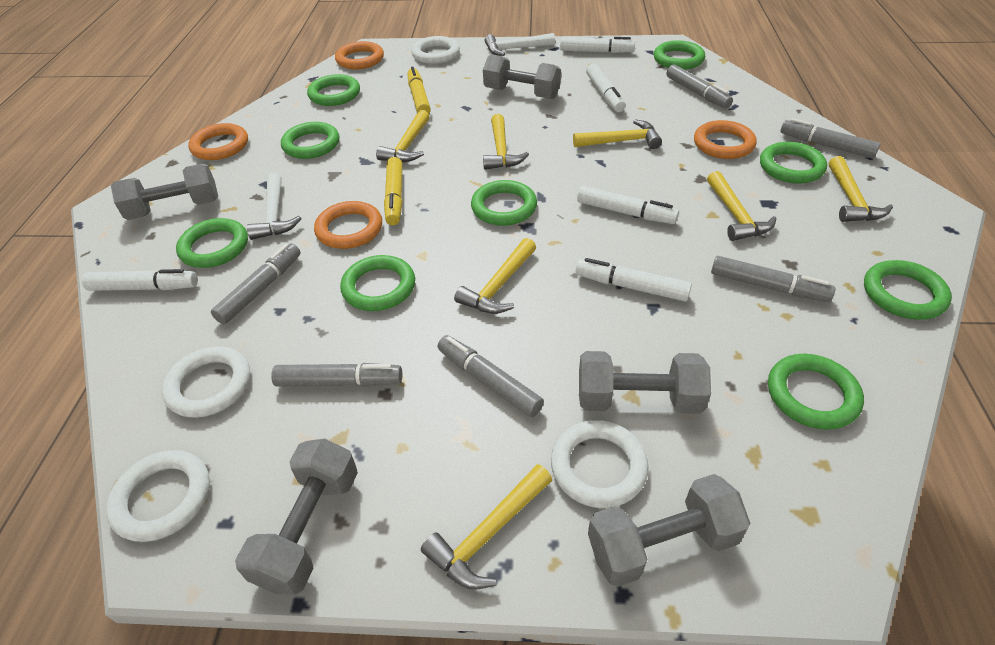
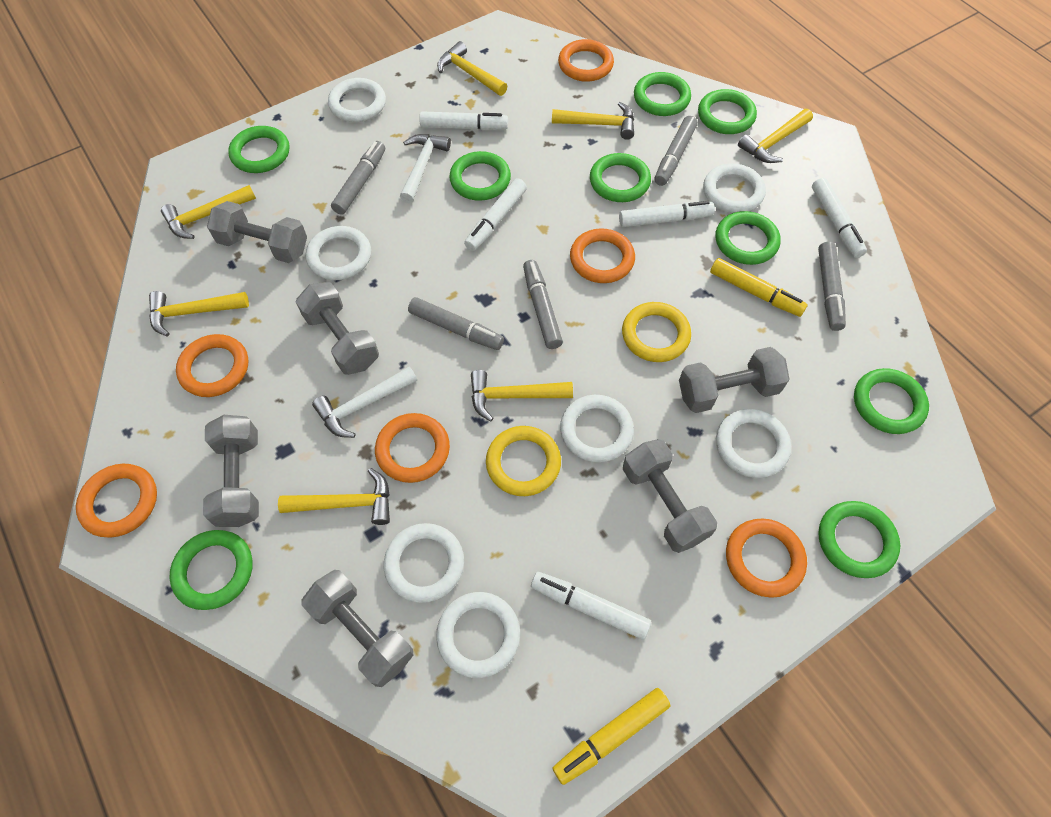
grey dumbbell: [111,164,218,220] [235,438,358,595] [483,54,561,99] [579,351,711,414] [588,474,751,587] = 5 -> [203,415,259,527] [207,201,307,263] [296,282,379,375] [301,570,413,687] [623,439,717,553] [679,347,790,413] = 6
grey marker: [211,243,301,324] [271,363,402,387] [438,335,544,417] [667,65,733,108] [711,256,835,302] [780,118,880,158] = 6 -> [331,141,385,215] [408,297,504,350] [523,260,563,349] [655,116,698,186] [818,241,846,331] = 5
orange ring: [188,123,248,160] [314,201,382,249] [335,41,384,69] [694,120,757,159] = 4 -> [76,464,157,538] [176,334,248,397] [375,413,450,483] [558,39,614,82] [570,228,635,283] [726,518,807,598] = 6
white ring: [106,450,210,542] [162,347,250,418] [411,36,460,64] [551,420,649,508] = 4 -> [306,226,371,280] [328,78,386,122] [384,523,464,603] [436,592,520,678] [560,395,634,463] [703,163,766,213] [716,409,791,478] = 7
yellow ring: none = 0 -> [486,426,561,496] [622,302,691,362] = 2

